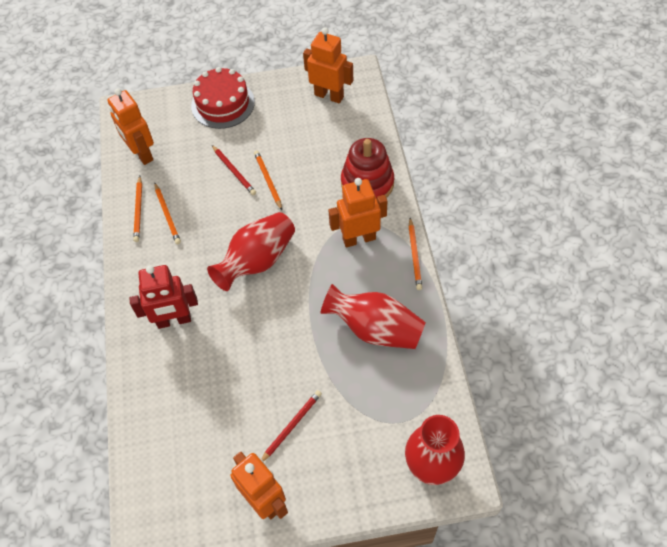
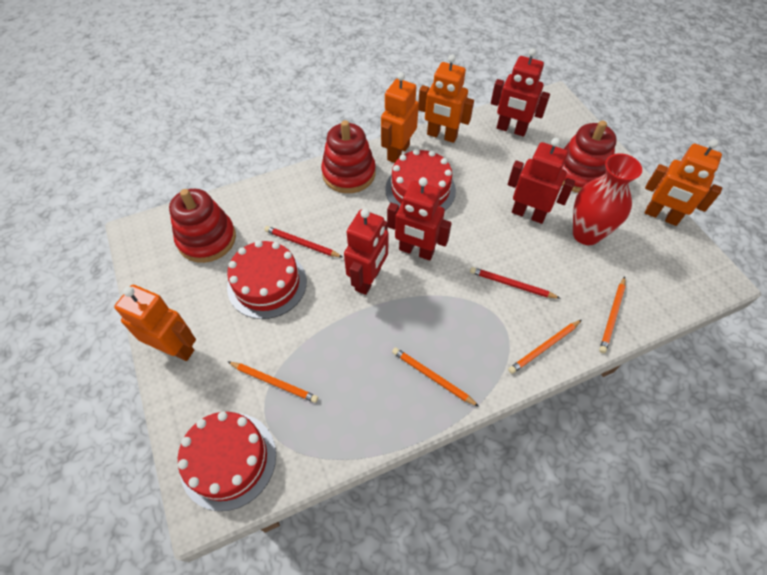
red cake: [191,67,255,129] = 1 -> [178,411,276,511] [227,240,307,319] [385,149,456,210] = 3
red robot: [129,265,198,329] = 1 -> [344,209,389,295] [387,177,452,261] [491,48,550,137] [508,138,575,224] = 4
red stacking toy: [341,138,394,199] = 1 -> [169,189,236,263] [321,120,376,193] [562,121,617,193] = 3
red vase: [207,212,295,291] [321,284,426,349] [405,415,465,485] = 3 -> [573,153,642,245] = 1

